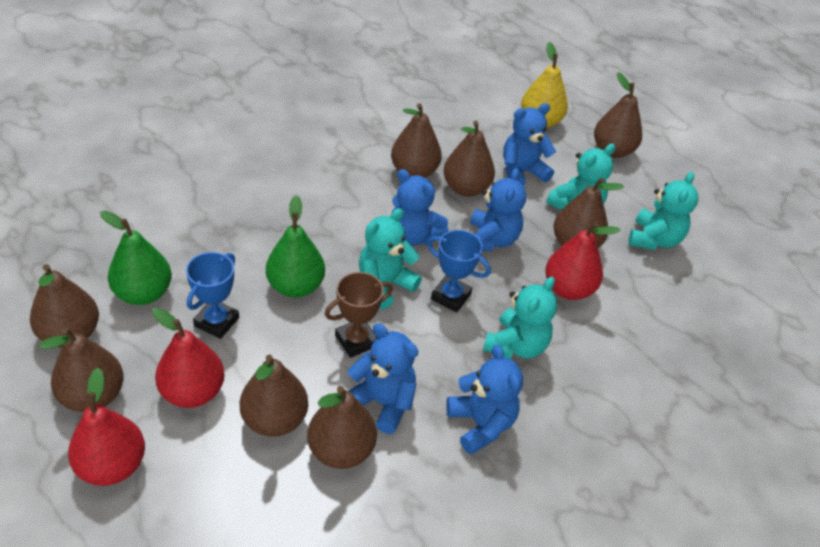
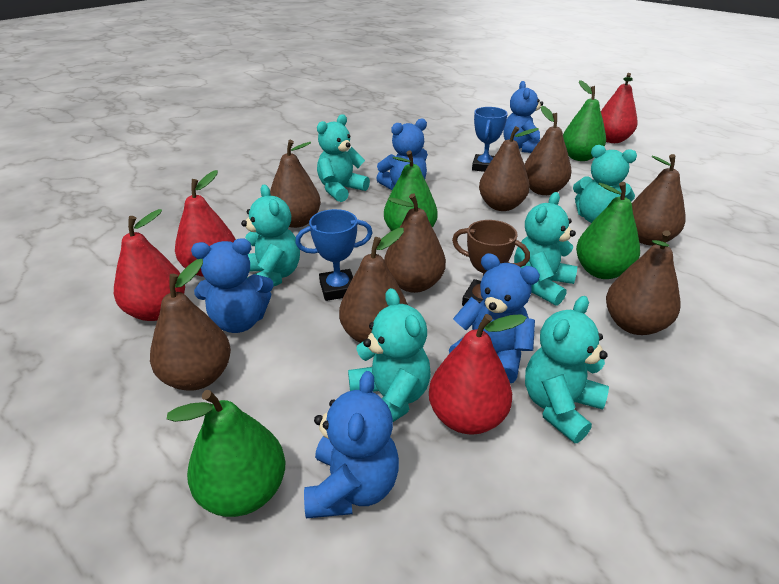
green pear: [100,211,172,305] [266,195,325,298] = 2 -> [167,390,285,517] [384,151,438,231] [563,80,606,161] [576,182,640,279] = 4
red pear: [68,368,145,486] [152,307,225,408] [545,222,621,300] = 3 -> [114,209,185,321] [175,170,236,277] [429,314,527,435] [601,73,637,143] = 4
turquoise teddy bear: [359,208,422,309] [483,276,557,359] [546,144,615,210] [628,172,698,250] = 4 -> [241,184,300,286] [317,114,370,202] [348,288,431,422] [514,192,577,306] [525,296,609,443] [573,145,637,223] = 6
yellow pear: [521,42,568,128] = 1 -> none = 0

